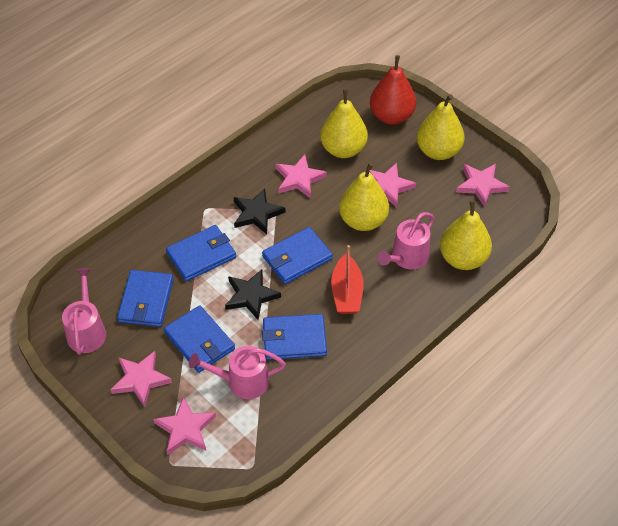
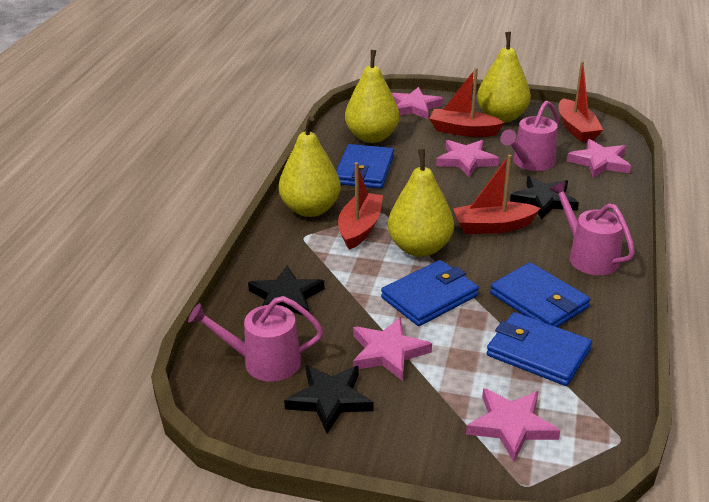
black star: [225,269,281,320] [234,188,285,234] = 2 -> [248,266,324,316] [284,365,374,434] [510,176,579,220] = 3
blue wallet: [117,270,174,327] [164,305,235,373] [166,225,236,281] [262,227,333,284] [262,314,327,360] = 5 -> [336,144,394,189] [381,260,479,326] [487,312,592,386] [490,262,590,327] = 4
red boat: [331,245,364,314] = 1 -> [338,162,383,250] [429,68,504,137] [453,155,541,234] [559,61,603,142] = 4
red pear: [370,55,416,125] = 1 -> none = 0

